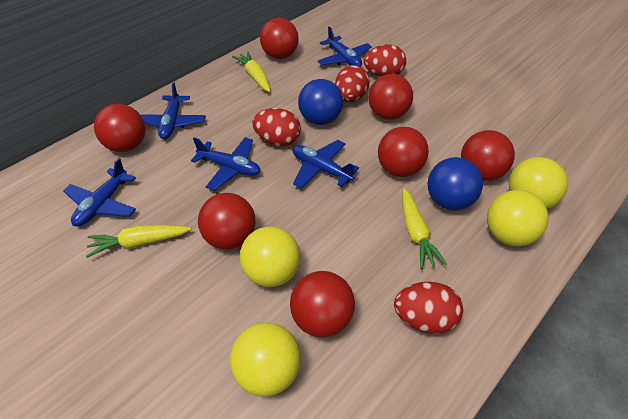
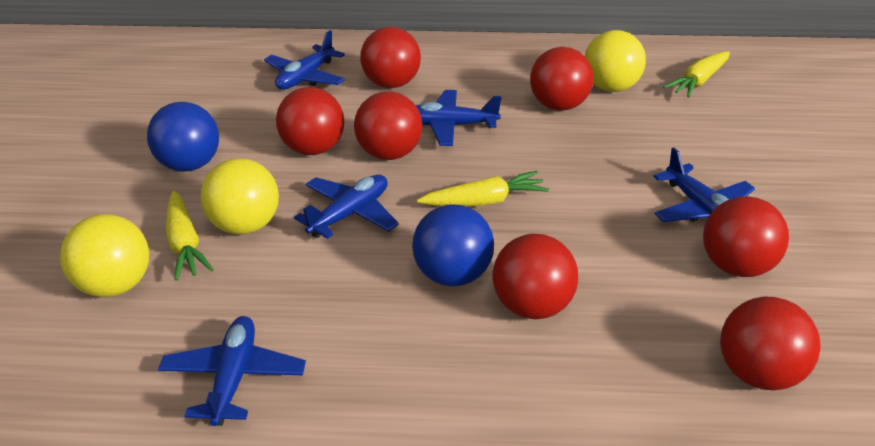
red egg: [252,108,301,146] [335,65,370,102] [364,44,406,77] [394,282,463,334] = 4 -> none = 0
yellow ball: [230,322,301,397] [240,226,300,287] [487,190,549,246] [509,157,568,209] = 4 -> [60,214,149,297] [200,158,279,235] [585,30,646,92] = 3

